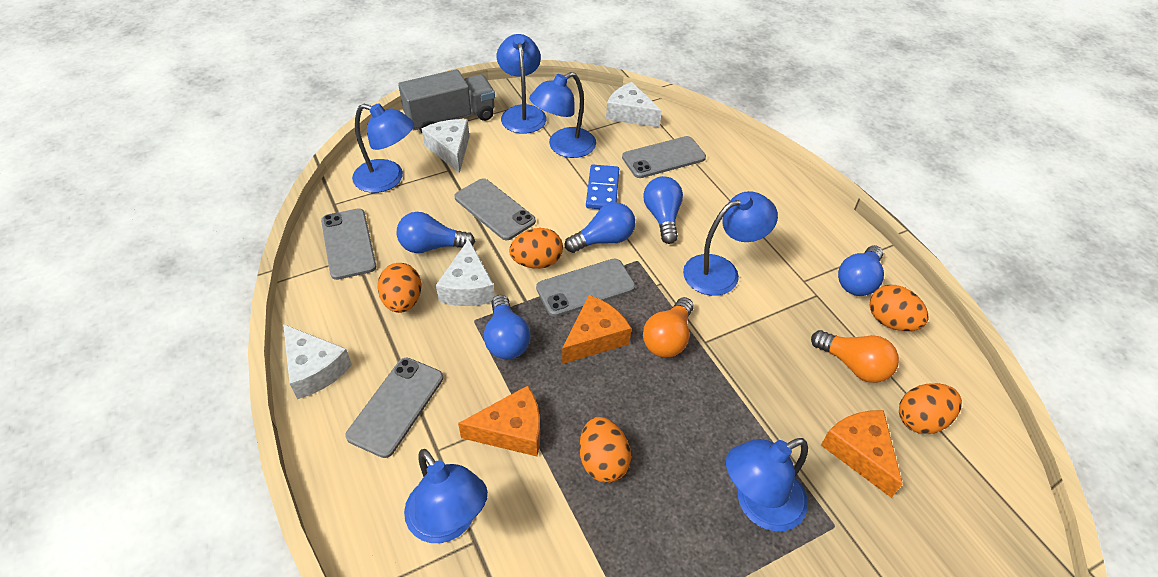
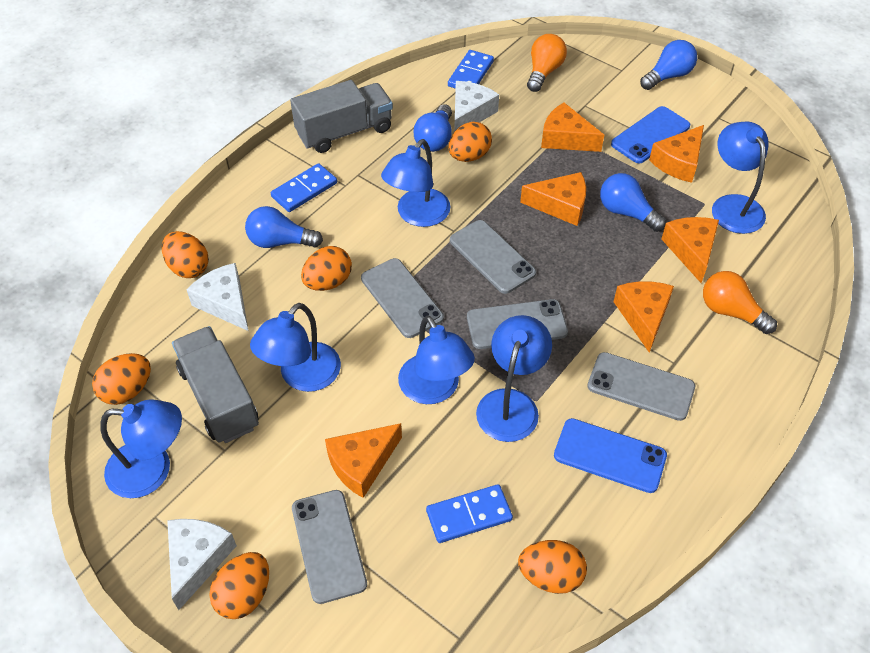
blue domino: [586,165,619,209] = 1 -> [271,163,337,212] [426,484,513,543] [448,50,494,89] = 3
blue light bulb: [397,212,475,253] [484,295,531,359] [565,202,635,253] [643,176,683,244] [838,245,884,296] = 5 -> [245,206,323,248] [413,104,452,152] [600,173,666,232] [640,40,697,90] = 4
blue phone: none = 0 -> [554,418,667,493] [611,106,690,163] = 2
grey truck: [398,69,495,133] = 1 -> [172,326,259,443] [290,80,393,153] = 2
orange cheese: [458,386,540,456] [562,295,631,364] [821,410,902,498] = 3 -> [325,423,402,498] [520,172,586,226] [541,103,604,152] [614,281,674,353] [649,125,704,183] [662,217,719,283] = 6
orange egg: [378,263,421,313] [509,228,563,269] [579,417,631,483] [870,285,928,331] [899,383,962,434] = 5 -> [92,353,151,405] [162,231,209,278] [209,552,269,619] [301,246,352,291] [449,122,492,162] [518,540,587,594] = 6
white cheese: [283,324,352,399] [422,119,470,173] [436,239,495,306] [606,82,662,128] = 4 -> [167,519,237,610] [187,263,248,331] [454,81,499,132] = 3

